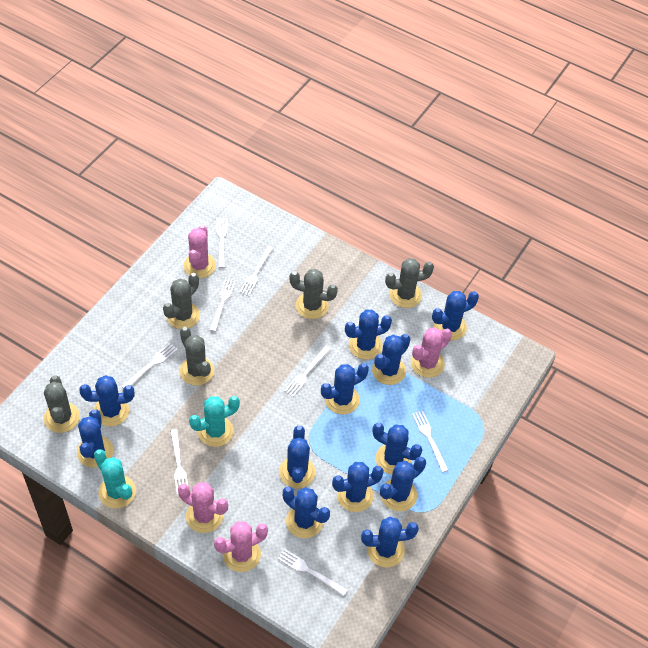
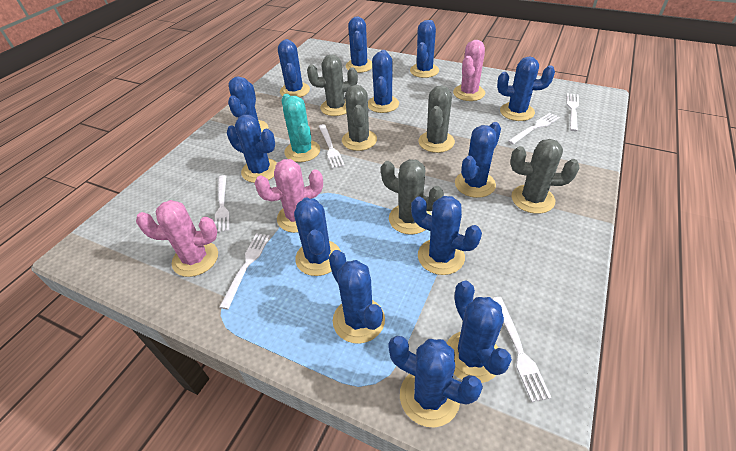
blue cactus: [77,409,113,468] [79,375,134,426] [279,426,316,488] [283,486,330,538] [321,363,369,414] [332,462,384,512] [345,309,392,360] [361,516,419,567] [372,334,410,385] [372,423,422,475] [380,456,426,511] [432,291,479,341] = 12 -> [227,115,277,183] [228,76,268,132] [278,39,310,97] [294,197,341,276] [329,250,385,344] [346,16,372,73] [368,50,399,113] [388,336,483,428] [410,20,439,78] [411,196,482,275] [447,280,512,383] [455,122,501,198] [497,56,555,121] = 13
pink cactus: [178,482,228,533] [183,225,216,278] [214,521,268,572] [411,327,452,378] = 4 -> [136,200,218,277] [255,159,323,233] [453,40,485,101] = 3
turquoise cactus: [94,449,136,509] [189,396,240,447] = 2 -> [282,94,320,162] = 1
white fork: [121,343,178,388] [170,429,188,495] [210,278,236,332] [217,218,227,268] [239,246,273,296] [277,549,347,596] [284,345,331,397] [412,411,448,473] = 8 -> [215,175,229,232] [219,233,270,309] [319,124,345,169] [492,297,551,402] [508,113,560,144] [567,93,579,131] = 6

